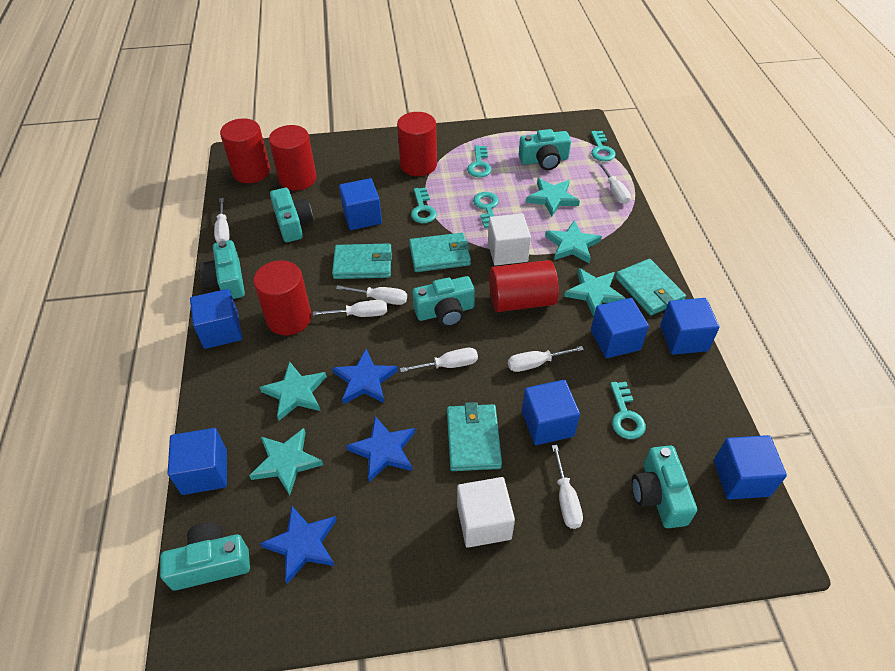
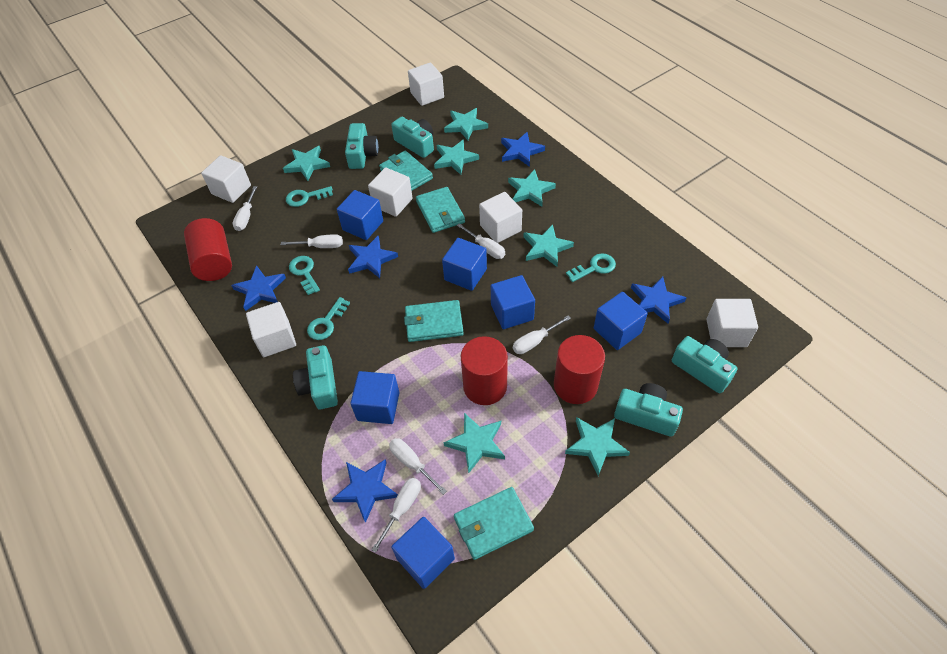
blue cube: [168,428,227,495] [190,289,242,349] [339,178,382,230] [522,380,580,445] [591,298,649,358] [660,298,720,355] [714,435,787,500] = 7 -> [337,190,383,240] [350,371,400,424] [391,517,455,589] [442,238,487,291] [491,275,535,329] [594,292,648,350] = 6
blue star: [260,506,337,584] [332,349,398,404] [346,416,415,482] = 3 -> [231,265,286,311] [332,459,398,523] [348,235,398,278] [501,132,545,167] [631,276,687,323] = 5
red cylinder: [220,118,270,183] [253,260,312,335] [269,125,317,191] [397,112,437,176] [489,260,559,312] = 5 -> [184,218,232,281] [461,336,508,405] [554,335,605,404] = 3
turquoise camera: [160,523,250,591] [199,240,245,299] [270,188,313,242] [412,276,475,327] [519,129,571,170] [632,445,697,528] = 6 -> [293,345,338,409] [345,123,379,169] [391,117,434,158] [614,383,683,437] [672,336,737,393] = 5
turquoise key: [411,187,437,223] [467,145,492,177] [473,192,499,228] [591,131,616,161] [610,382,646,439] = 5 -> [286,186,333,207] [289,256,320,295] [307,297,350,340] [566,253,616,282] = 4
turquoise star: [249,428,323,495] [259,361,327,421] [526,178,580,216] [545,220,602,264] [564,268,626,316] = 5 -> [283,146,330,181] [434,139,479,175] [443,413,505,473] [444,108,488,140] [508,169,556,207] [523,224,574,267] [565,417,630,476] = 7
white cube: [457,477,515,548] [488,213,531,266] = 2 -> [201,155,251,203] [246,302,296,357] [368,167,413,217] [408,63,444,106] [479,192,522,243] [707,299,758,347] = 6
white screwdriver: [214,198,229,243] [313,300,387,317] [336,285,407,305] [400,348,478,372] [508,346,584,372] [552,445,583,529] [598,162,631,204] = 7 -> [233,186,257,231] [281,234,343,248] [372,478,421,553] [389,438,447,495] [457,223,505,259] [513,315,571,354] = 6

